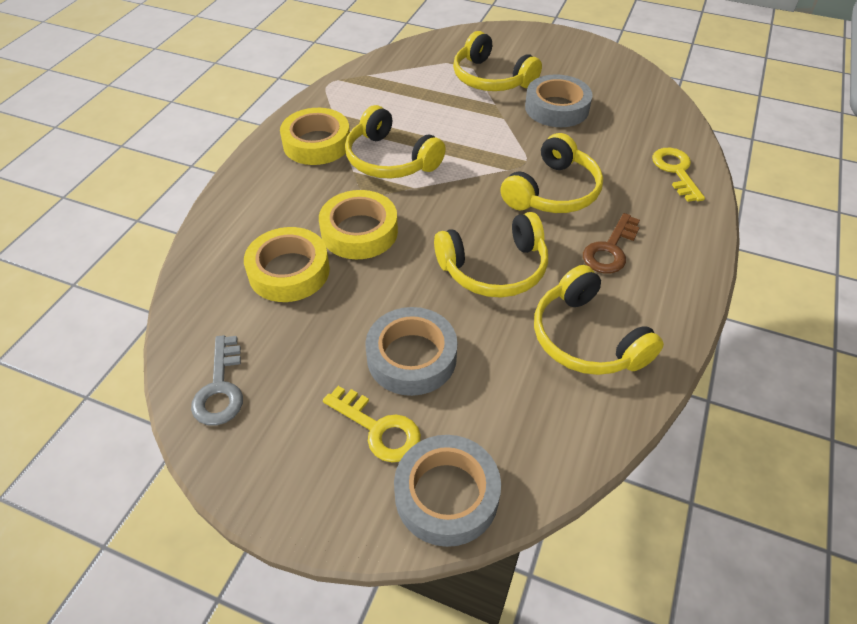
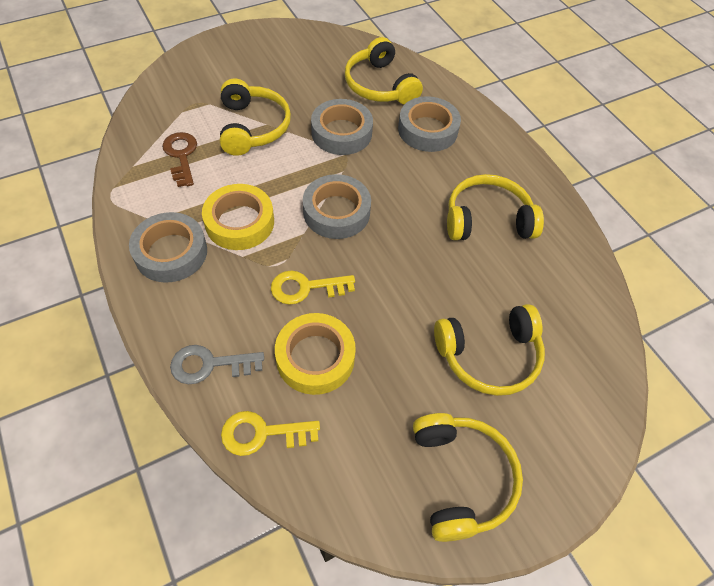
grey tape: [365,307,457,396] [394,435,501,547] [525,74,593,127] = 3 -> [129,212,207,283] [303,174,371,239] [311,99,373,155] [398,96,461,152] = 4
yellow tape: [244,227,330,302] [280,108,350,165] [319,190,398,259] = 3 -> [202,184,274,250] [275,313,356,395] = 2

